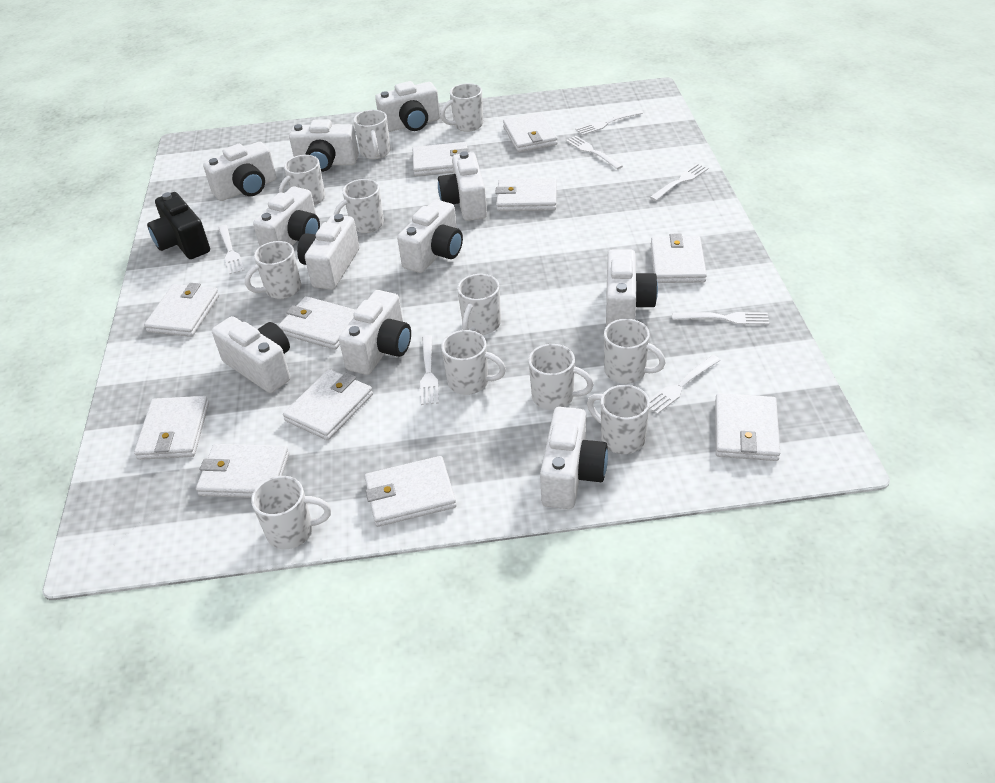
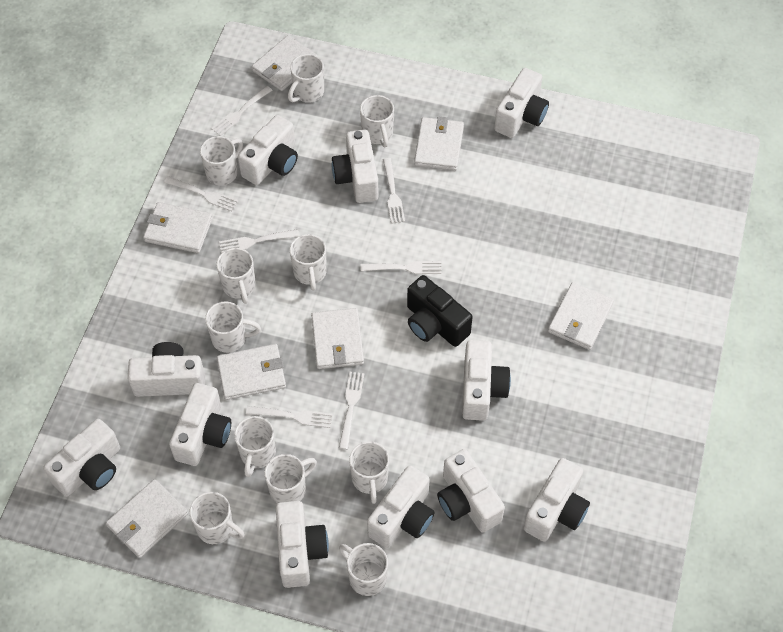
white wallet: [134,396,209,460] [144,283,219,337] [196,444,289,498] [278,296,356,350] [283,369,373,440] [365,456,456,527] [412,142,470,176] [495,178,557,211] [503,113,557,152] [651,234,707,283] [715,393,780,461] = 11 -> [106,479,188,558] [143,202,213,253] [217,344,286,400] [252,35,318,91] [311,308,364,369] [414,117,464,171] [548,282,614,350] = 7

